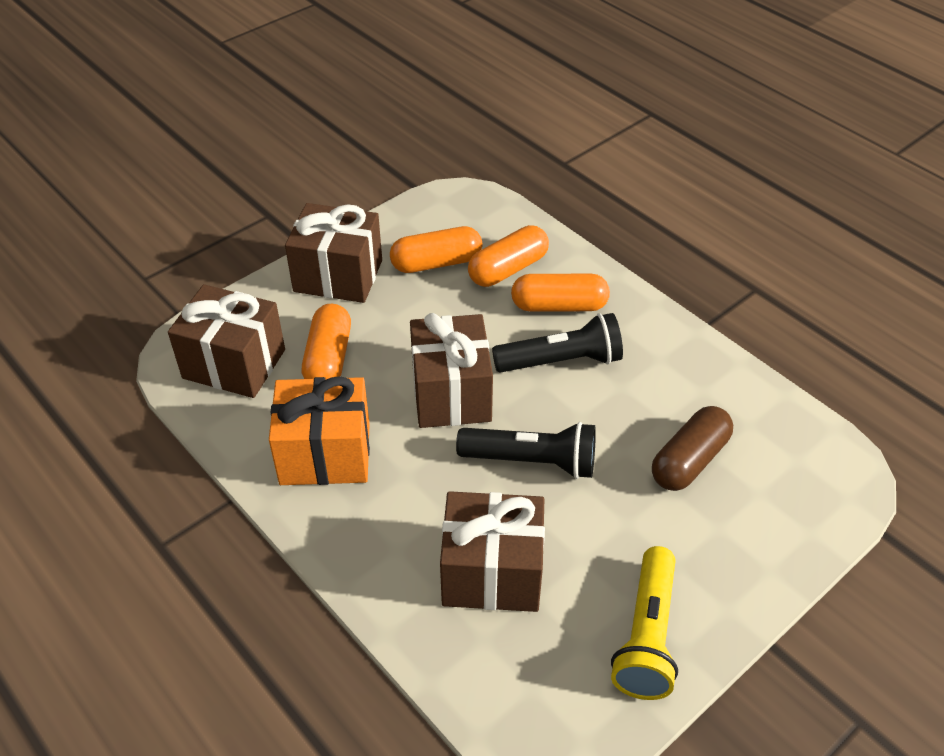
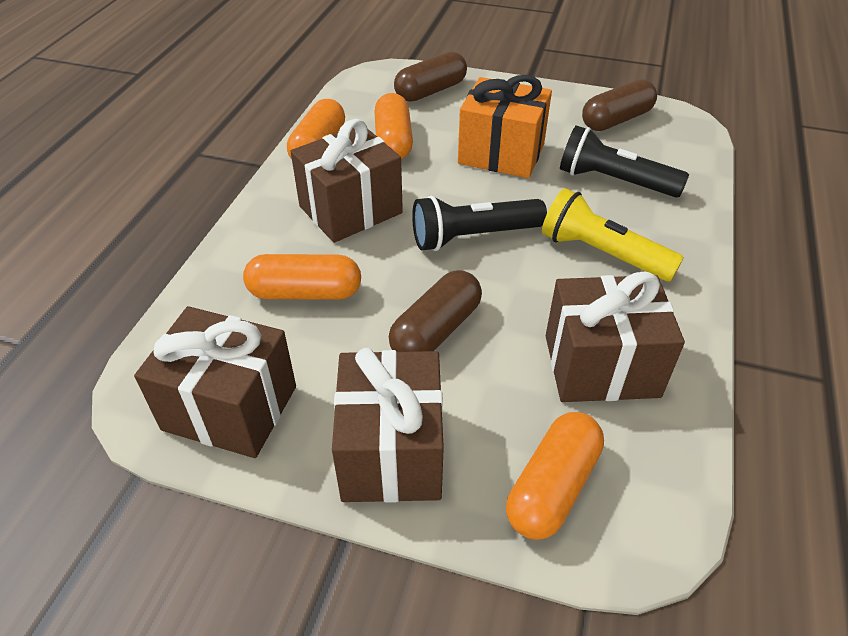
brown capsule: [652,406,733,491] = 1 -> [389,270,482,352] [394,52,467,102] [582,79,657,131] = 3

